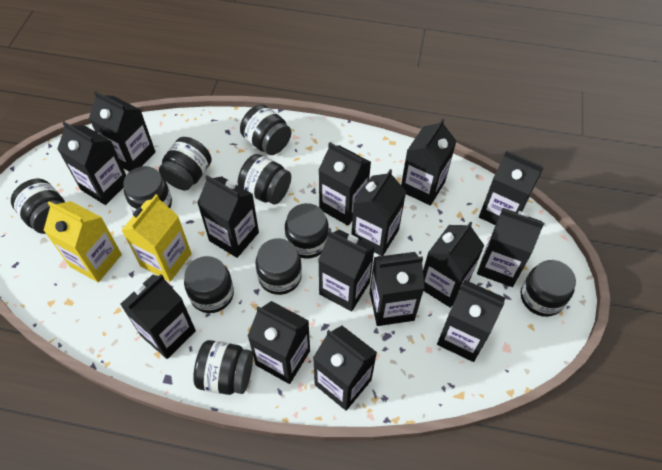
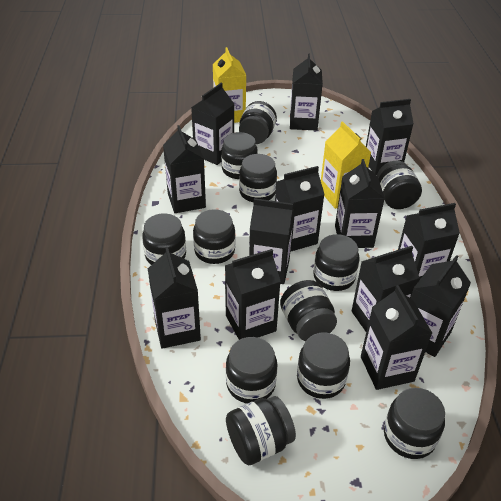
black carton: [57,122,126,205] [89,91,156,172] [120,274,196,359] [197,175,259,258] [248,301,310,384] [313,325,377,410] [318,230,375,311] [319,143,371,226] [351,169,406,256] [370,252,424,326] [401,118,456,206] [423,222,485,308] [437,280,505,362] [477,208,544,287] [479,150,544,225] = 15 -> [148,247,201,349] [163,125,206,213] [191,83,234,165] [225,249,281,340] [249,198,294,284] [275,166,325,252] [290,54,323,131] [335,159,385,248] [352,246,419,331] [361,285,432,390] [366,99,414,175] [398,203,460,281] [411,255,471,357] = 13
black jar: [11,179,65,234] [123,166,172,213] [159,137,212,190] [184,256,234,313] [193,340,253,395] [238,154,291,205] [240,105,291,155] [255,238,302,295] [285,203,329,259] [521,260,576,317] = 10 -> [142,213,186,265] [193,209,235,264] [221,132,258,179] [226,337,278,403] [226,396,296,465] [239,101,277,144] [239,154,277,202] [280,280,337,341] [297,333,350,399] [313,234,359,291] [377,160,422,209] [384,388,445,459] = 12

